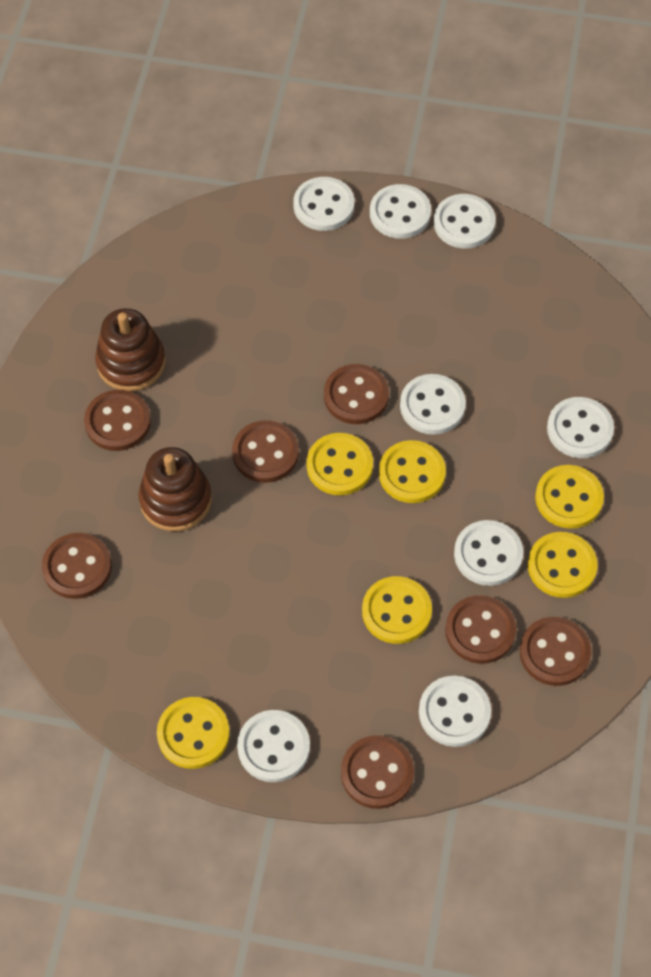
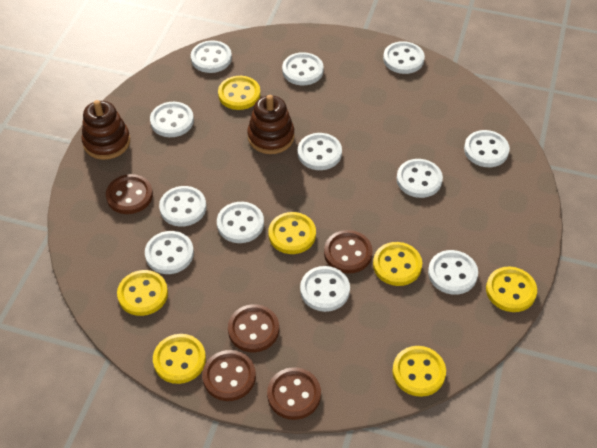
brown button: [42,533,112,599] [84,390,151,451] [232,420,299,483] [324,364,389,424] [341,735,414,809] [445,595,516,664] [520,617,591,686] = 7 -> [106,174,153,214] [202,350,256,401] [228,304,279,352] [267,367,321,420] [324,230,373,274] = 5
white button: [237,710,310,782] [293,177,355,231] [370,184,431,239] [400,374,466,435] [419,676,491,747] [434,194,496,248] [454,520,523,586] [547,397,614,458] = 8 -> [145,231,194,274] [150,102,194,137] [159,186,206,227] [191,40,232,73] [217,202,264,243] [282,52,324,85] [298,133,342,170] [300,266,350,312] [383,41,425,74] [397,159,443,198] [428,250,478,295] [464,130,510,167] = 12
yellow button: [157,697,230,769] [307,433,373,495] [362,576,432,644] [379,440,446,503] [528,532,598,598] [535,465,604,529] = 6 -> [117,270,168,316] [153,334,206,384] [218,76,260,110] [268,212,316,254] [373,242,422,286] [392,346,446,397] [486,267,537,312] = 7

